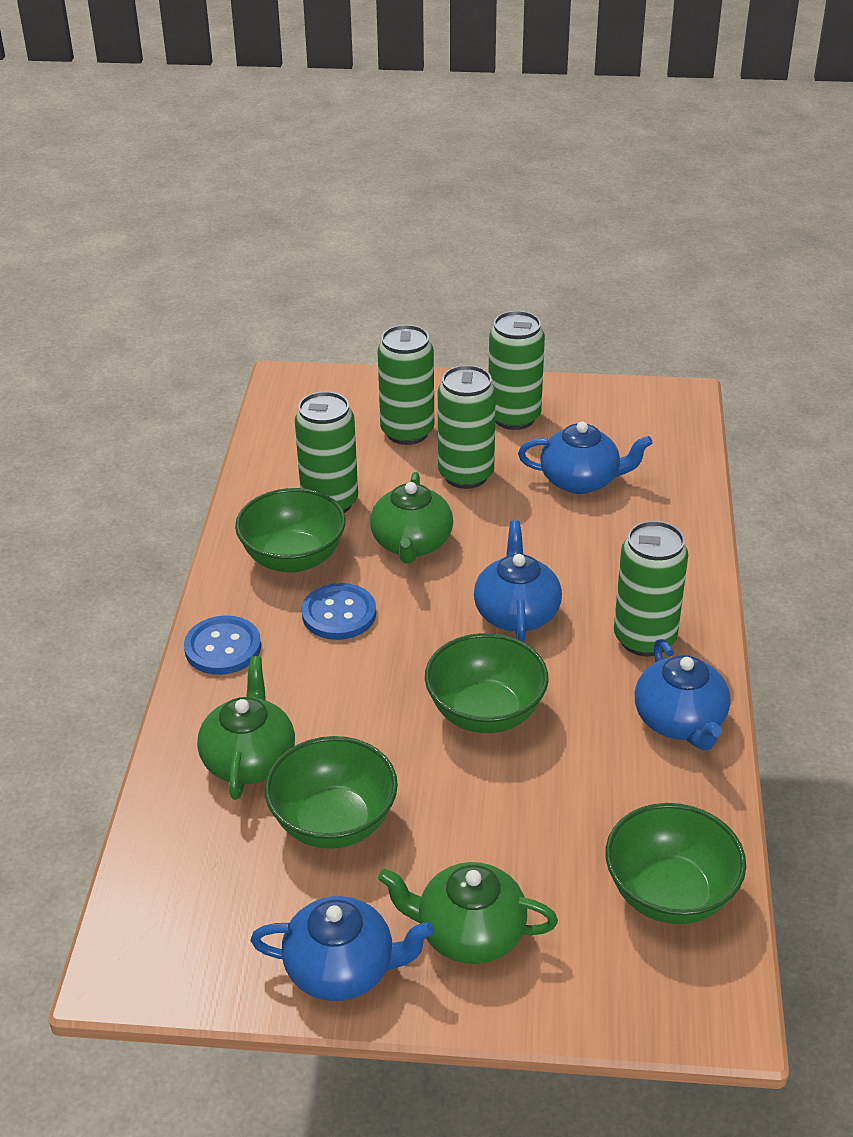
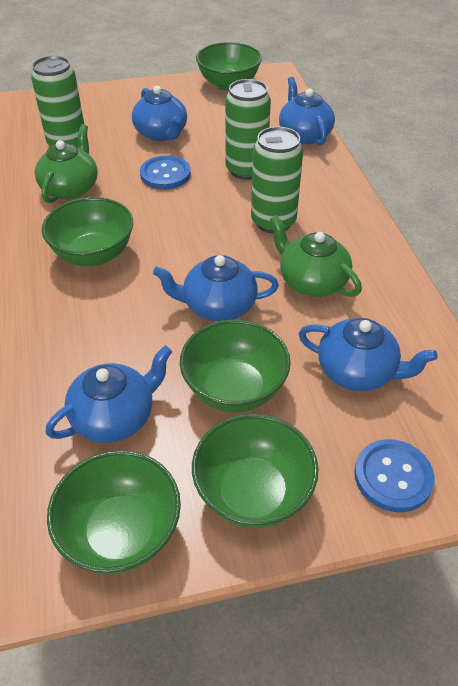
blue teapot: [250,896,434,1001] [474,520,562,642] [518,421,653,494] [635,639,730,750] = 4 -> [45,345,172,443] [132,86,187,141] [153,255,279,322] [279,77,335,145] [299,318,438,391] = 5
green bowl: [235,488,346,573] [264,736,398,849] [425,633,549,733] [606,803,746,924] = 4 -> [42,197,133,266] [47,450,181,574] [180,320,291,412] [192,414,318,528] [196,42,262,91] = 5
green can: [295,391,358,513] [377,325,434,445] [438,365,496,489] [488,311,545,430] [614,521,688,656] = 5 -> [31,56,84,148] [225,79,271,180] [251,127,303,233] = 3
green teapot: [197,656,295,800] [370,472,453,563] [378,862,558,964] = 3 -> [35,124,98,203] [270,215,362,297] = 2

